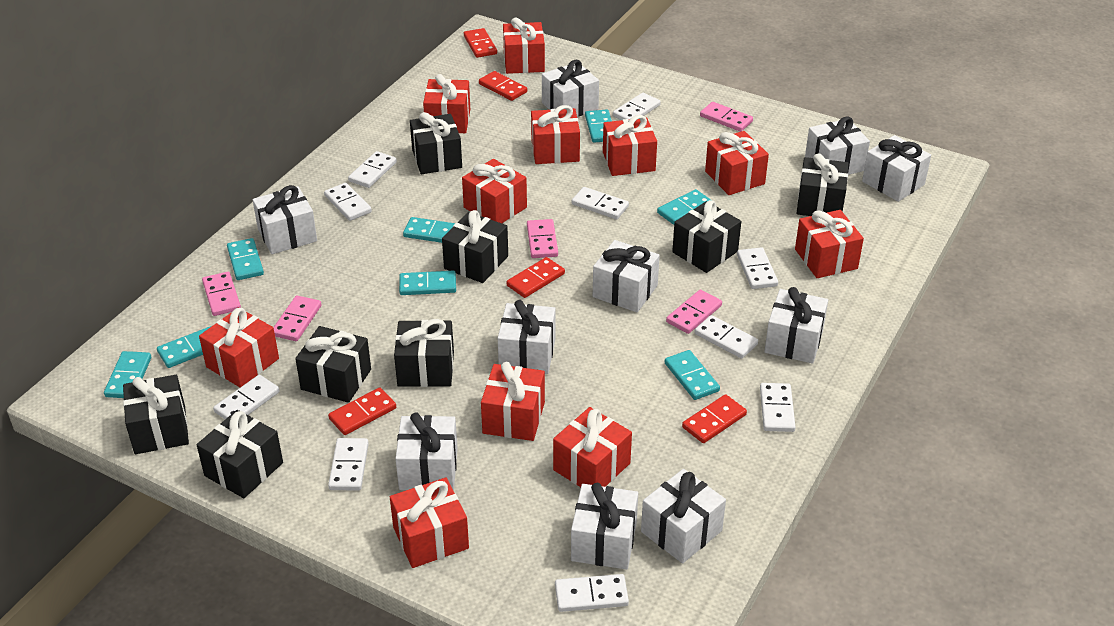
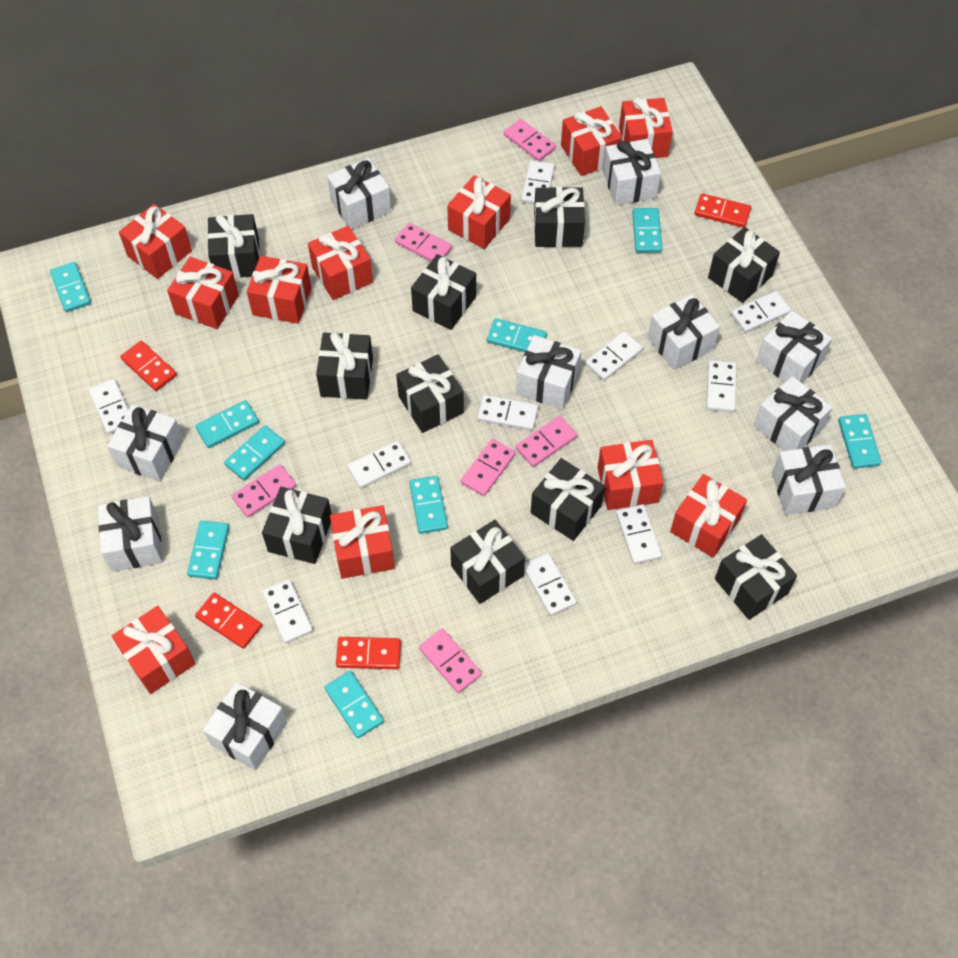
black gift: [123,375,189,454] [197,410,283,498] [295,326,371,403] [394,319,454,387] [410,112,462,174] [442,210,508,283] [672,200,741,273] [797,153,848,216] = 8 -> [207,214,260,278] [262,487,331,564] [316,332,373,400] [396,354,464,433] [411,254,476,330] [450,520,525,604] [531,458,605,541] [534,187,585,247] [708,227,780,303] [715,534,797,620] = 10
pink domino: [202,272,241,316] [273,296,322,341] [527,219,558,258] [666,290,722,334] [700,102,753,132] = 5 -> [232,464,296,517] [395,223,452,262] [419,629,482,693] [461,439,515,496] [504,119,556,161] [516,416,577,467] = 6
red domino: [328,387,396,435] [464,28,497,58] [479,71,527,101] [506,257,565,298] [682,394,747,443] = 5 -> [120,341,177,391] [195,593,262,649] [336,637,401,669] [694,193,751,228] = 4
turquoise domino: [104,351,151,398] [157,326,212,368] [227,238,264,280] [399,271,456,295] [403,217,455,243] [585,110,612,143] [657,189,711,225] [665,350,720,400] = 8 -> [50,262,91,312] [187,521,229,579] [195,400,259,448] [224,425,285,481] [324,671,384,738] [409,476,448,534] [487,318,547,352] [632,208,662,253] [838,414,881,469] = 9

